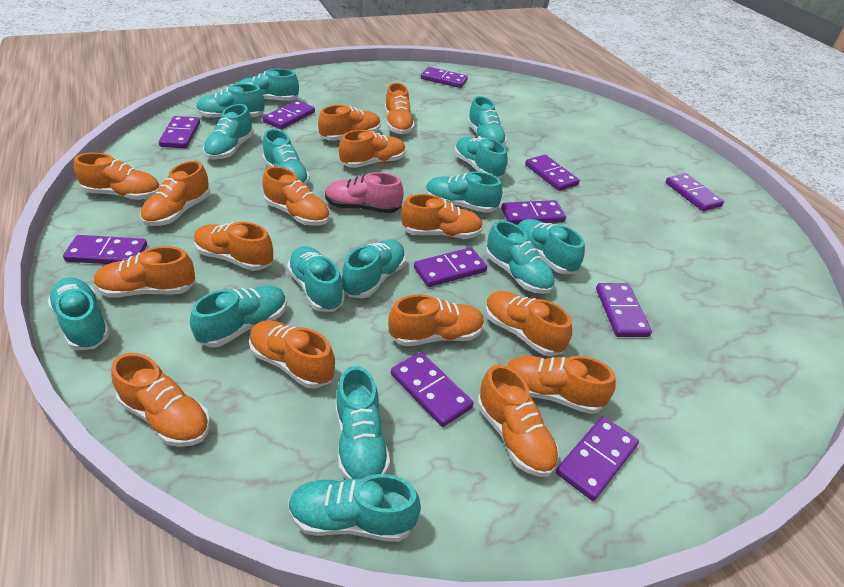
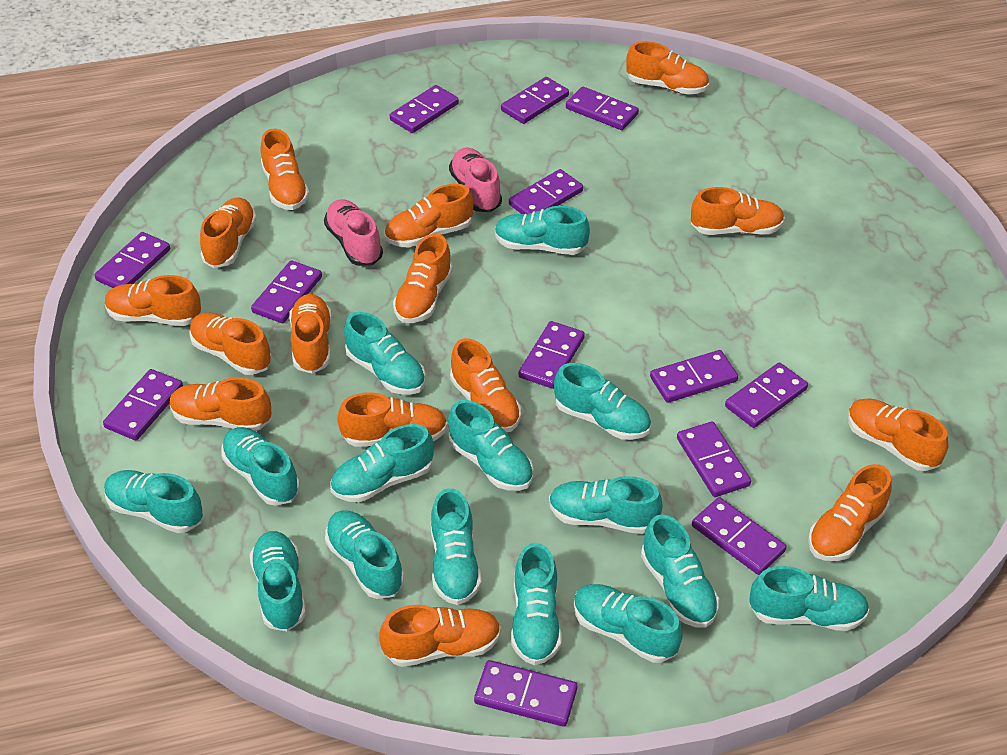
pink shoe: [325,172,404,213] = 1 -> [324,199,383,266] [449,148,502,212] = 2
purple domino: [63,235,147,264] [159,116,200,148] [263,100,315,129] [391,352,474,427] [414,247,487,287] [421,67,468,88] [501,200,566,225] [525,155,580,191] [556,416,639,501] [596,283,652,337] [665,173,724,211] = 11 -> [94,232,170,288] [103,369,183,440] [251,260,322,323] [390,85,459,133] [474,660,578,727] [501,77,569,124] [509,169,583,214] [519,321,585,389] [566,87,639,130] [650,350,738,403] [677,421,751,497] [692,497,786,575] [725,362,808,428] = 13

